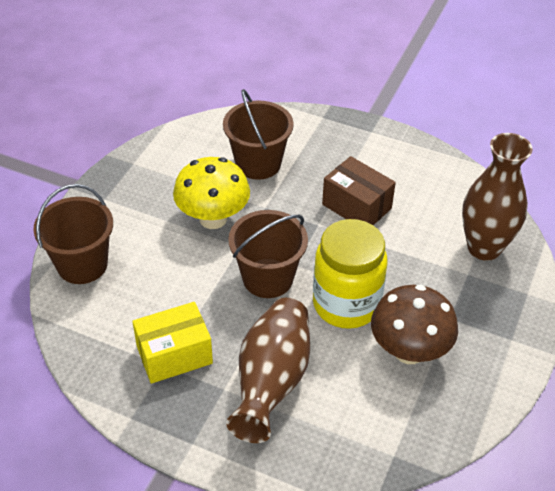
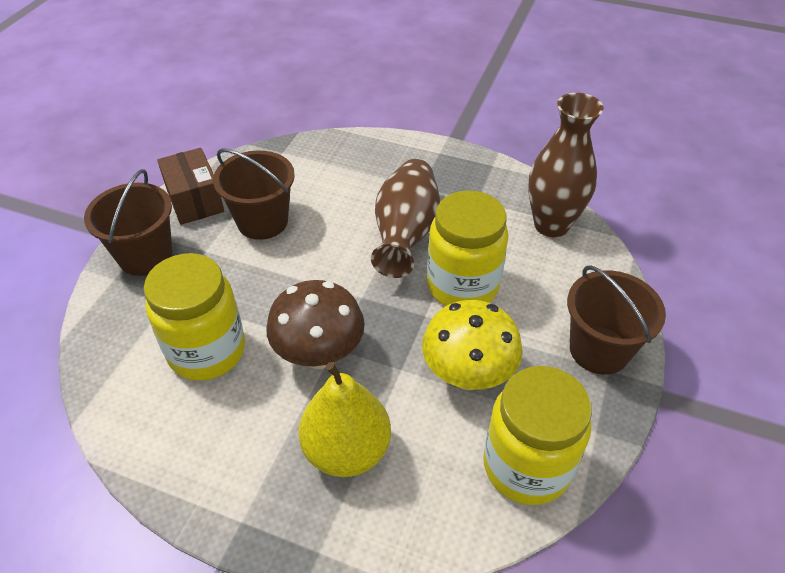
yellow box: [132,302,213,384] = 1 -> none = 0
yellow jar: [313,219,387,329] = 1 -> [144,253,245,381] [427,190,508,306] [483,366,592,505] = 3
yellow pear: none = 0 -> [298,362,391,477] = 1

